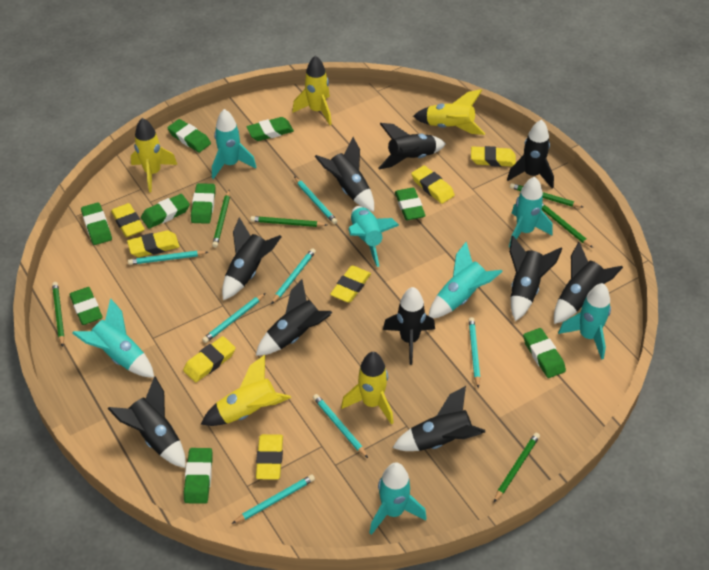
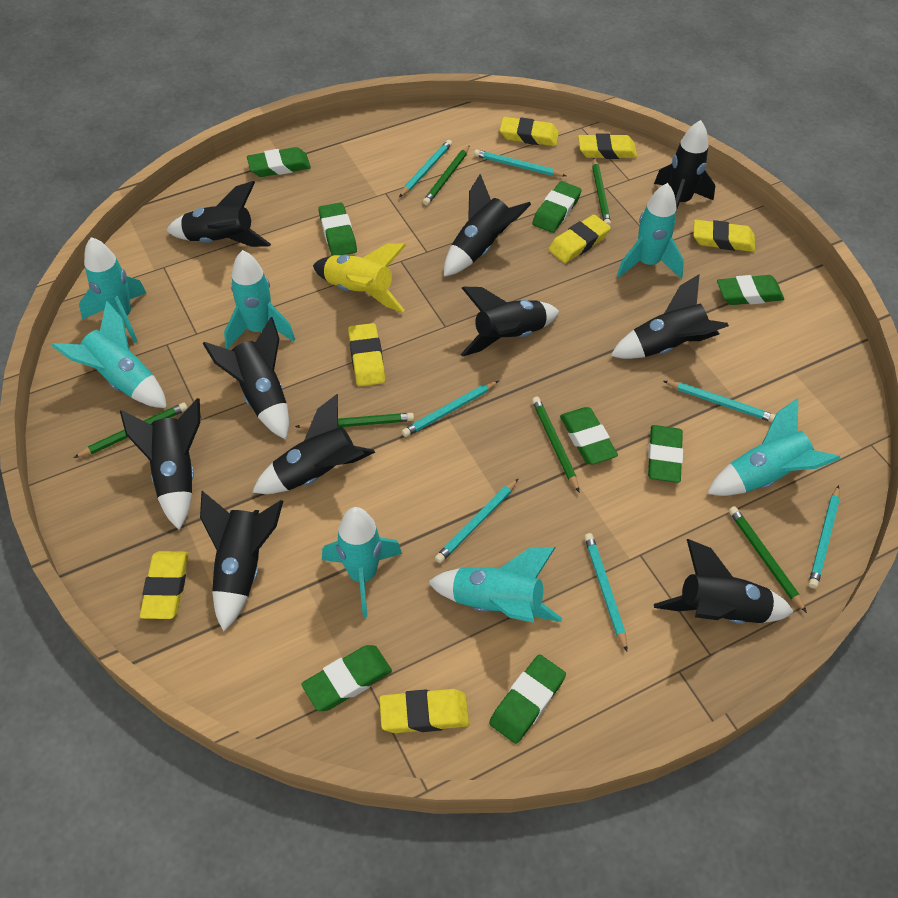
green eraser: [69,287,103,325] [81,202,112,245] [141,194,190,229] [167,119,211,153] [184,448,213,504] [191,183,215,224] [246,117,294,141] [395,188,426,220] [523,328,566,378] = 9 -> [247,147,311,177] [301,645,392,711] [319,202,357,256] [489,654,566,744] [532,181,582,233] [560,407,618,465] [648,425,683,483] [717,275,784,305] = 8
yellow rocket: [131,118,177,192] [201,355,291,426] [292,55,332,125] [341,352,394,425] [413,89,485,135] = 5 -> [313,244,406,312] = 1

